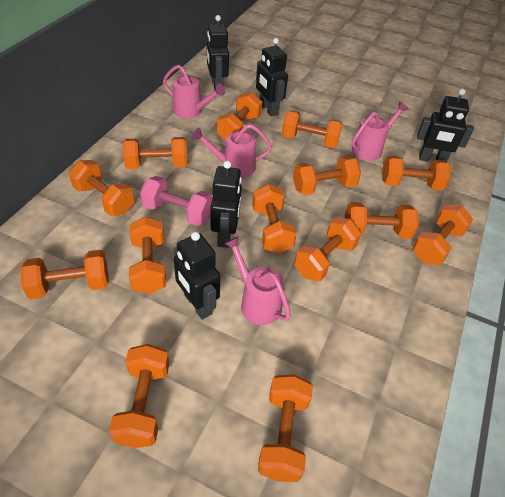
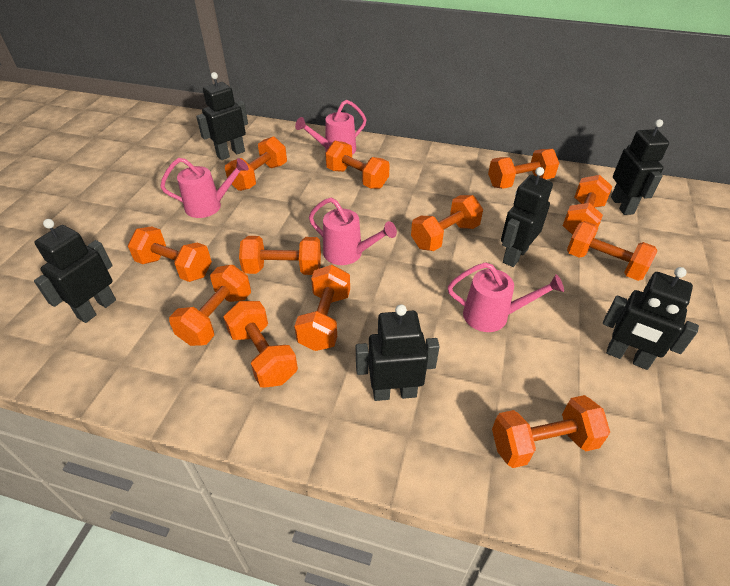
black robot: [174,232,220,320] [207,15,229,90] [211,161,242,248] [256,38,288,117] [417,89,474,162] = 5 -> [34,219,116,323] [196,72,248,160] [356,304,440,401] [501,167,553,267] [603,267,699,370] [611,119,669,215] = 6
orange dumbbell: [20,250,109,299] [69,160,134,216] [109,344,169,448] [123,137,187,169] [129,216,166,294] [217,92,262,141] [252,184,297,253] [258,374,313,482] [282,110,342,148] [293,156,361,195] [294,217,361,281] [345,202,419,239] [382,156,451,191] [412,205,473,265] = 14 -> [128,226,212,282] [169,265,251,346] [224,301,298,388] [225,136,287,191] [239,236,321,275] [294,265,350,351] [325,141,390,189] [411,195,483,251] [488,149,559,189] [492,395,610,468] [563,175,612,235] [567,221,657,281] = 12
pink dumbbell: [140,176,213,226] = 1 -> none = 0

